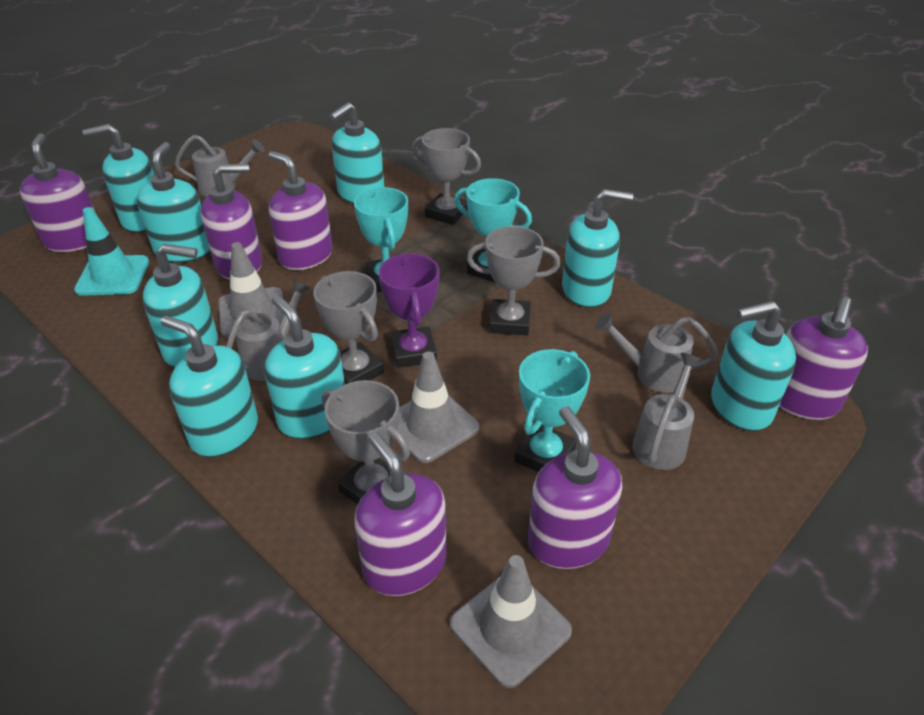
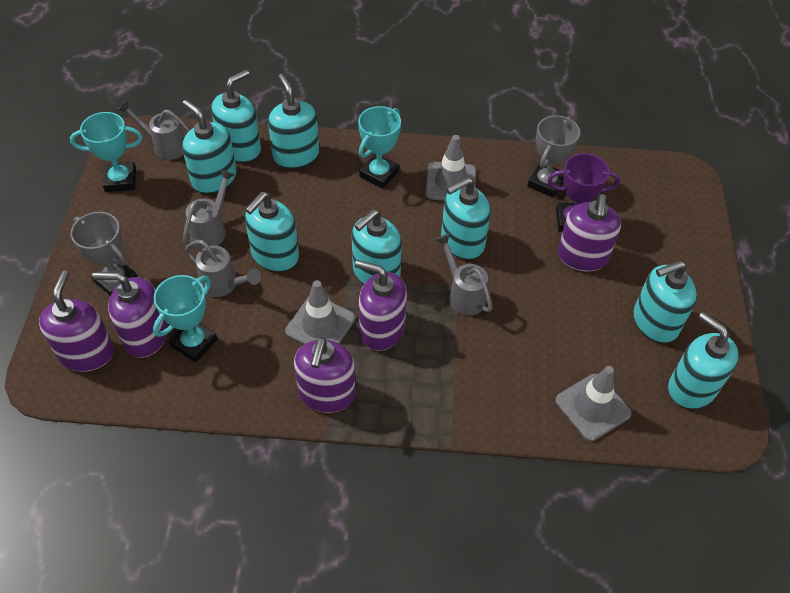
grey trophy: [313,271,384,384] [322,380,410,504] [412,128,481,225] [467,226,561,336] = 4 -> [70,212,137,296] [527,115,580,197] = 2
purple soap dispenser: [20,133,95,252] [201,164,262,279] [269,151,333,270] [354,432,447,596] [528,406,622,569] [779,297,868,420] = 6 -> [39,271,114,372] [92,272,168,358] [294,337,356,413] [355,260,407,351] [558,194,621,271] = 5
turquoise traffic cone: [74,207,149,296] = 1 -> none = 0

